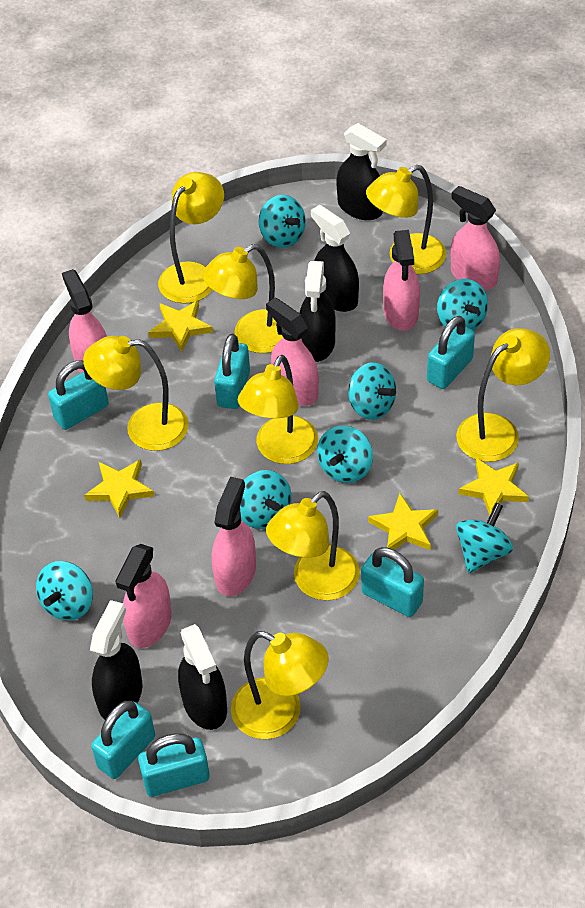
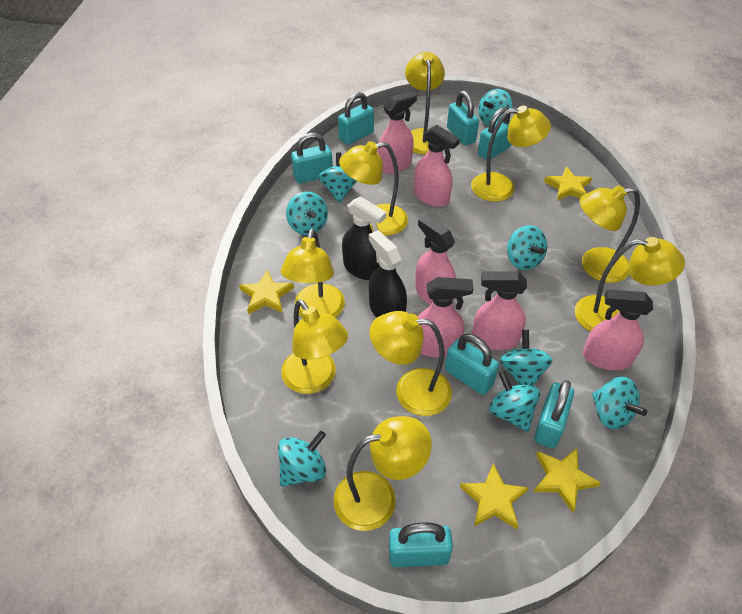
black spray bottle: [90,600,142,720] [178,624,227,730] [300,261,336,362] [311,205,359,312] [336,123,387,220] = 5 -> [342,196,386,280] [369,230,407,318] = 2
turquoise padlock: [48,360,109,430] [91,701,155,779] [138,733,210,797] [214,334,250,409] [361,547,424,617] [427,316,475,389] = 6 -> [291,133,333,183] [338,92,374,145] [389,522,453,567] [445,334,499,395] [447,91,479,146] [478,107,512,160] [534,380,574,448] = 7
turquoise spinning top: [36,561,93,621] [240,470,292,529] [259,195,306,248] [317,425,373,483] [348,362,396,420] [437,279,488,330] [456,503,513,574] = 7 -> [278,431,326,487] [286,192,328,235] [319,152,357,203] [478,89,513,126] [489,370,540,432] [500,330,553,386] [507,225,547,270] [592,377,647,429] = 8
yellow lamp: [83,336,189,451] [158,172,224,304] [202,244,283,353] [231,631,329,739] [238,355,318,464] [266,491,360,601] [366,165,446,274] [456,328,550,462] = 8 -> [281,229,345,318] [281,299,348,394] [333,416,432,531] [339,141,408,236] [370,311,452,416] [405,52,445,154] [471,106,551,202] [575,237,685,332] [580,185,640,283] = 9

